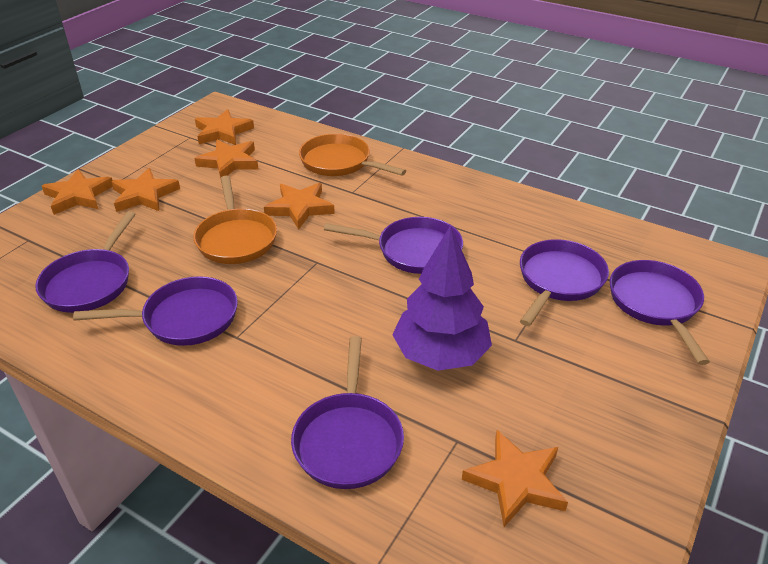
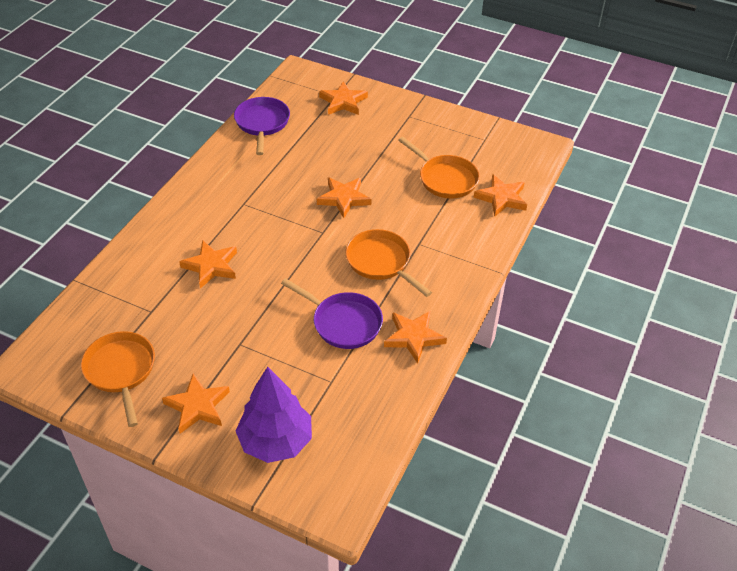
orange pan: [193,176,277,264] [299,134,406,176] = 2 -> [81,331,155,427] [346,229,432,297] [398,137,480,199] = 3
purple pan: [35,211,136,313] [73,276,238,346] [291,336,404,489] [324,217,463,274] [520,239,609,326] [610,260,710,365] = 6 -> [234,97,290,155] [281,278,383,349] = 2

